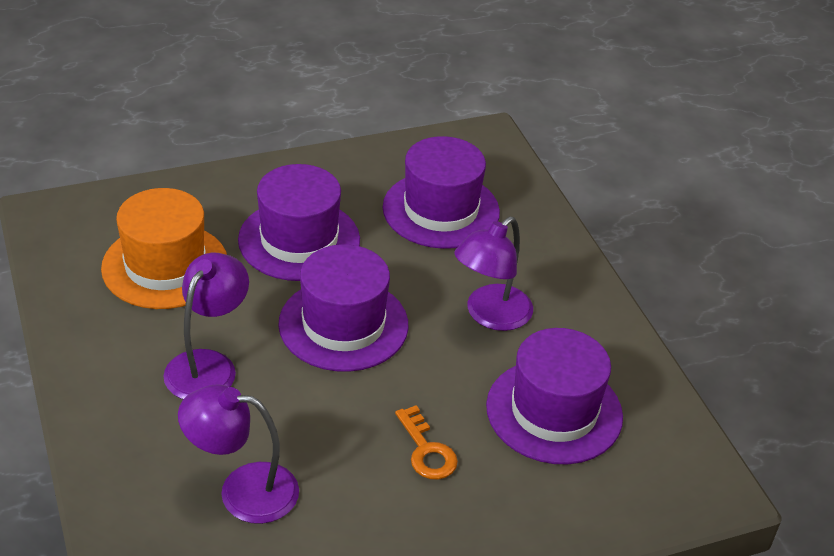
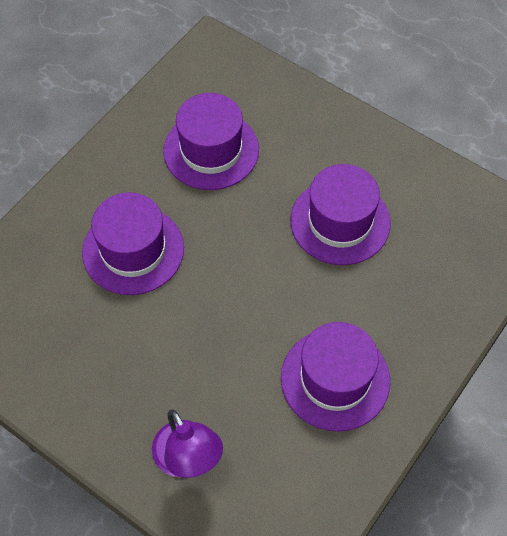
orange hat: [101,188,227,309] = 1 -> none = 0
orange key: [395,405,458,480] = 1 -> none = 0
purple lamp: [164,253,249,399] [178,385,299,524] [454,217,533,331] = 3 -> [152,409,223,478] = 1

